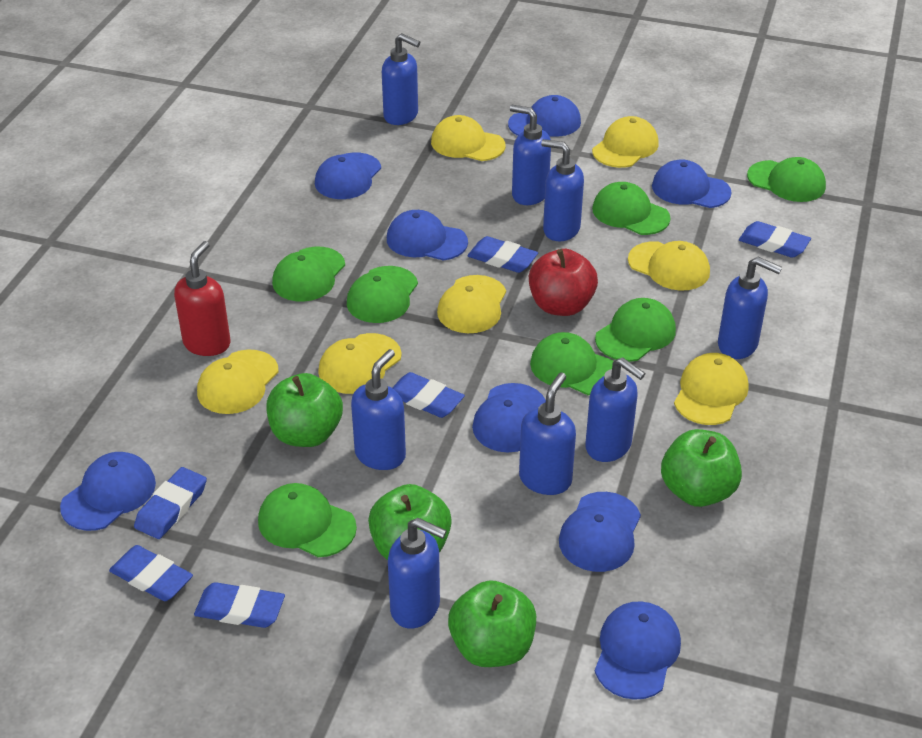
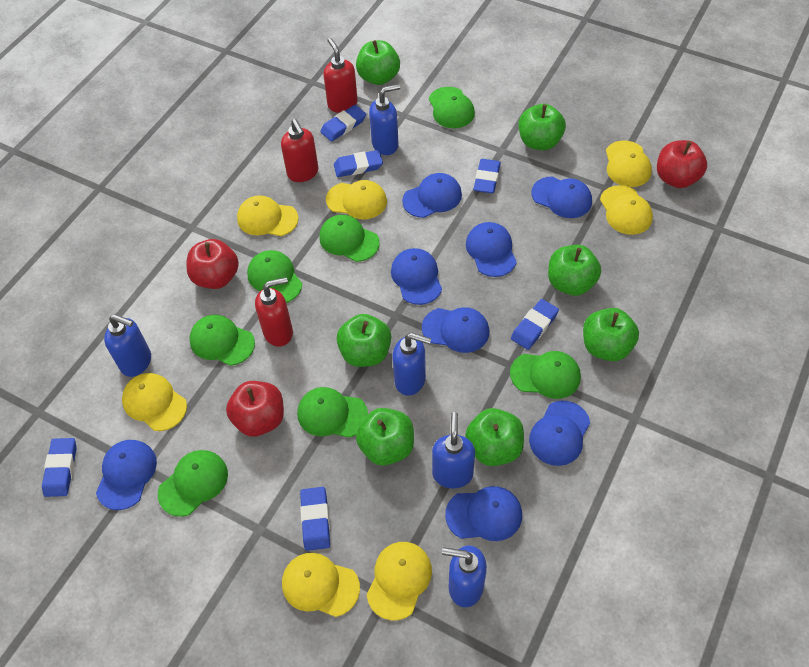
blue soap dispenser: [351,349,406,470] [382,33,420,125] [388,518,447,629] [510,105,551,205] [519,372,576,495] [541,139,584,241] [585,357,646,462] [718,257,782,359] = 8 -> [104,314,151,377] [369,84,400,155] [393,333,431,396] [432,412,475,489] [442,545,487,607] = 5
green apple: [266,373,343,447] [368,484,452,560] [448,580,536,667] [661,429,742,507] = 4 -> [336,314,391,367] [356,40,400,85] [356,408,414,466] [465,408,524,466] [519,104,566,150] [548,245,601,296] [583,308,639,361] = 7
red apple: [529,249,598,316] = 1 -> [186,239,239,289] [226,381,284,437] [657,140,707,188] = 3
red soap dispenser: [174,241,231,356] = 1 -> [255,277,293,347] [281,119,318,182] [323,38,358,113] = 3

